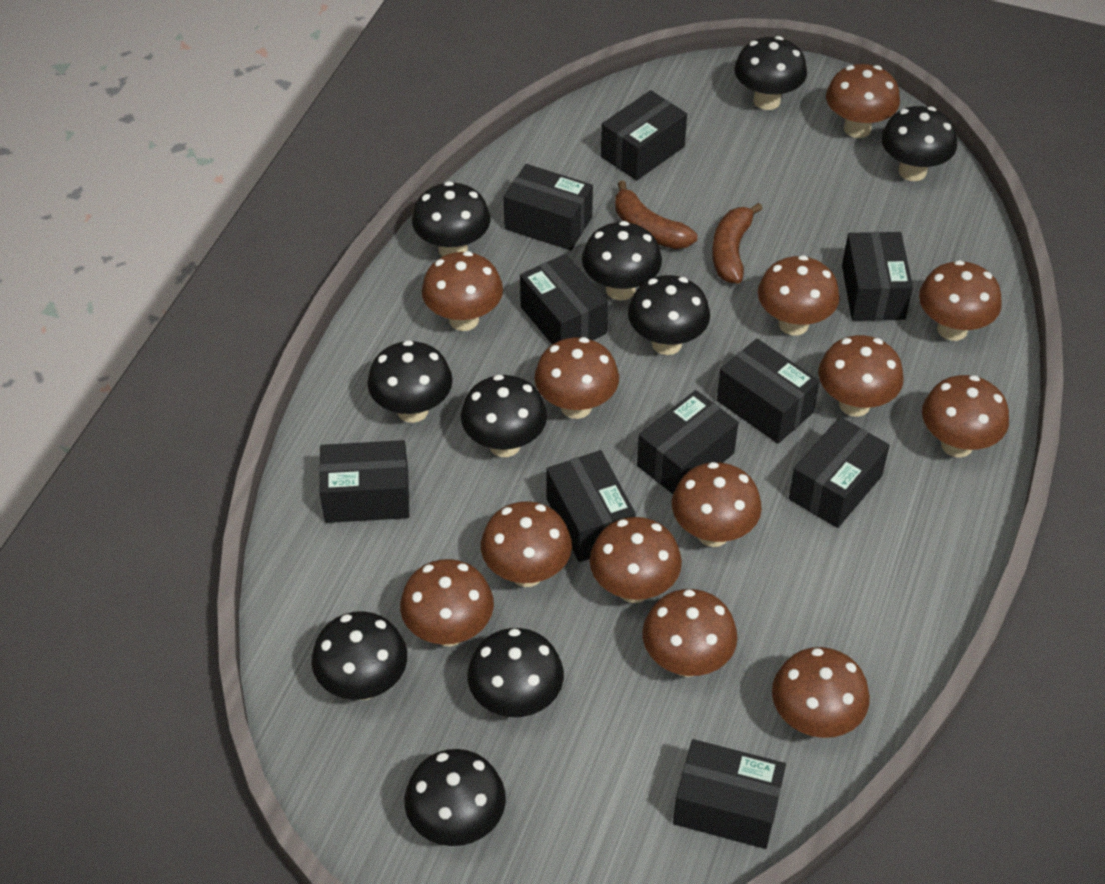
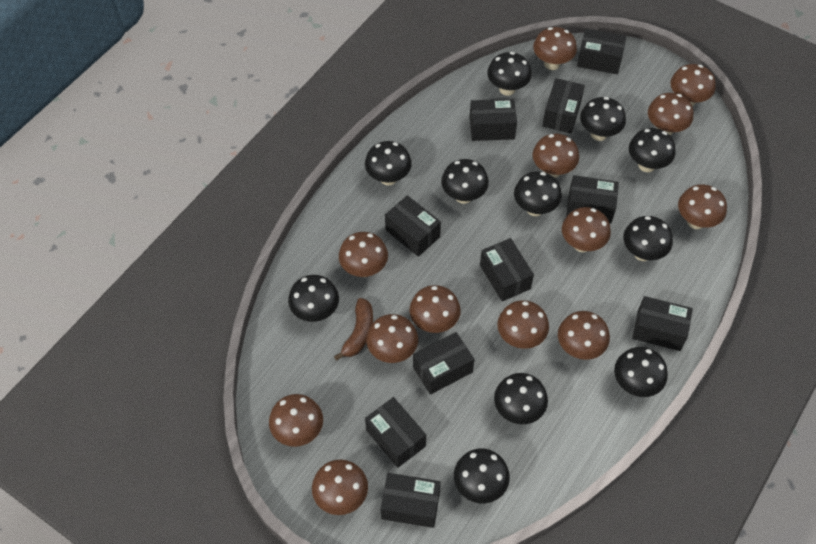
black mushroom: [312,611,407,700] [367,340,453,423] [404,749,506,846] [412,181,491,257] [461,375,547,457] [467,628,564,717] [582,221,662,300] [628,275,710,355] [734,36,807,110] [881,106,957,181] = 10 -> [288,275,339,322] [365,141,412,186] [441,159,489,204] [454,448,510,503] [487,52,532,96] [494,373,548,424] [514,171,562,216] [580,97,626,141] [614,347,668,397] [623,216,673,261] [629,128,676,172] = 11
brown banana: [615,180,697,249] [712,203,763,284] = 2 -> [334,298,373,361] = 1

